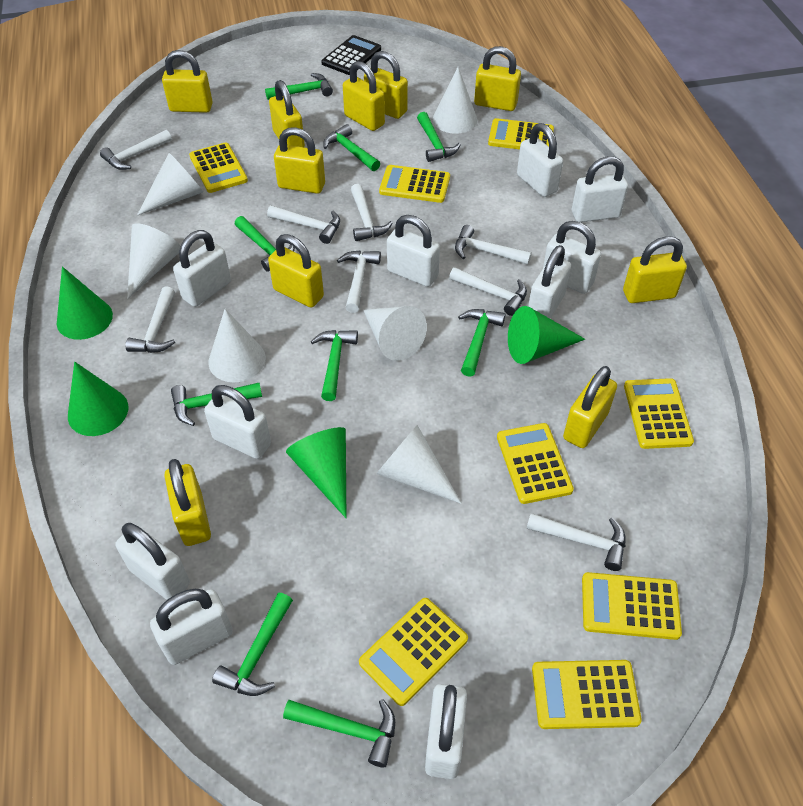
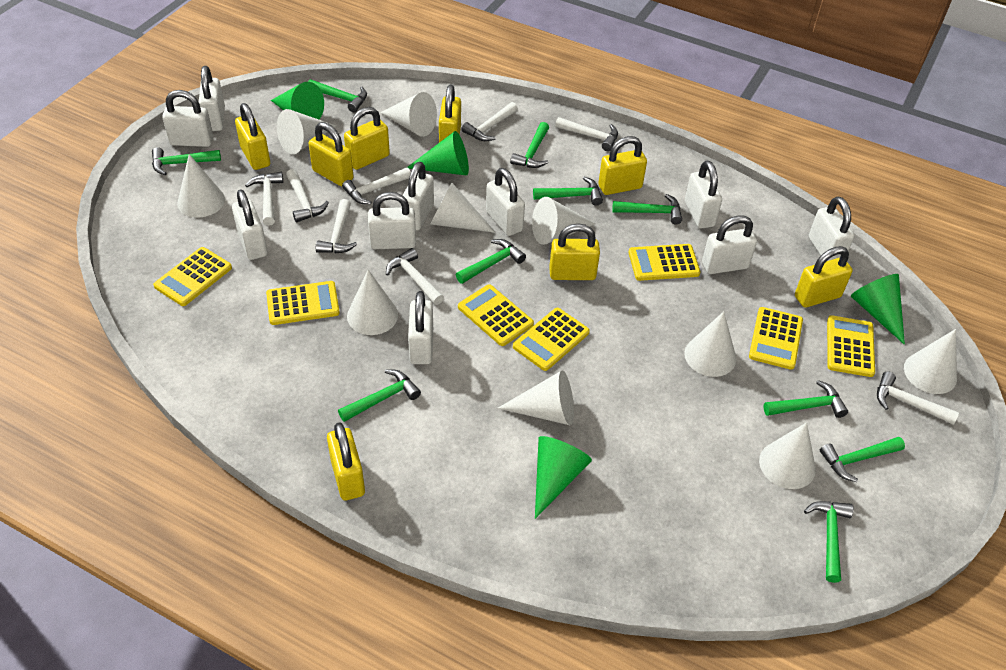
black calculator: [321,35,381,75] = 1 -> none = 0
green hammer: [171,383,262,426] [212,593,293,696] [235,216,295,272] [265,73,333,100] [283,699,395,767] [311,330,358,401] [323,124,380,171] [417,112,461,162] [458,309,505,377] = 9 -> [152,147,221,175] [308,79,367,112] [338,369,421,422] [456,239,526,284] [510,122,549,168] [533,177,603,206] [612,194,682,224] [763,380,848,418] [804,501,854,583] [820,437,905,482] = 10
white cone: [127,223,181,299] [137,153,203,216] [208,309,266,382] [363,306,427,361] [376,425,462,504] [433,67,477,134] = 6 -> [177,154,225,218] [277,109,336,154] [347,270,398,335] [380,92,437,137] [430,183,496,233] [498,370,574,425] [532,197,596,245] [684,311,736,377] [759,422,816,489] [904,329,957,394] = 10
yellow calculator: [189,142,248,193] [359,598,468,706] [379,165,450,203] [488,118,554,149] [497,423,574,504] [532,660,642,729] [582,572,682,640] [624,378,694,449] = 8 -> [153,247,232,306] [266,281,340,325] [458,284,534,346] [513,308,590,371] [628,244,700,281] [749,307,803,370] [827,315,875,377] = 7
yellow padlock: [162,50,213,113] [164,459,211,546] [268,234,324,308] [269,80,305,147] [274,127,325,194] [343,61,385,131] [364,51,408,119] [474,46,521,111] [563,366,617,448] [623,236,687,303] = 10 -> [235,103,270,170] [309,122,354,186] [327,422,365,500] [344,107,390,170] [439,85,461,143] [549,223,600,280] [598,136,647,195] [795,246,853,307] = 8

